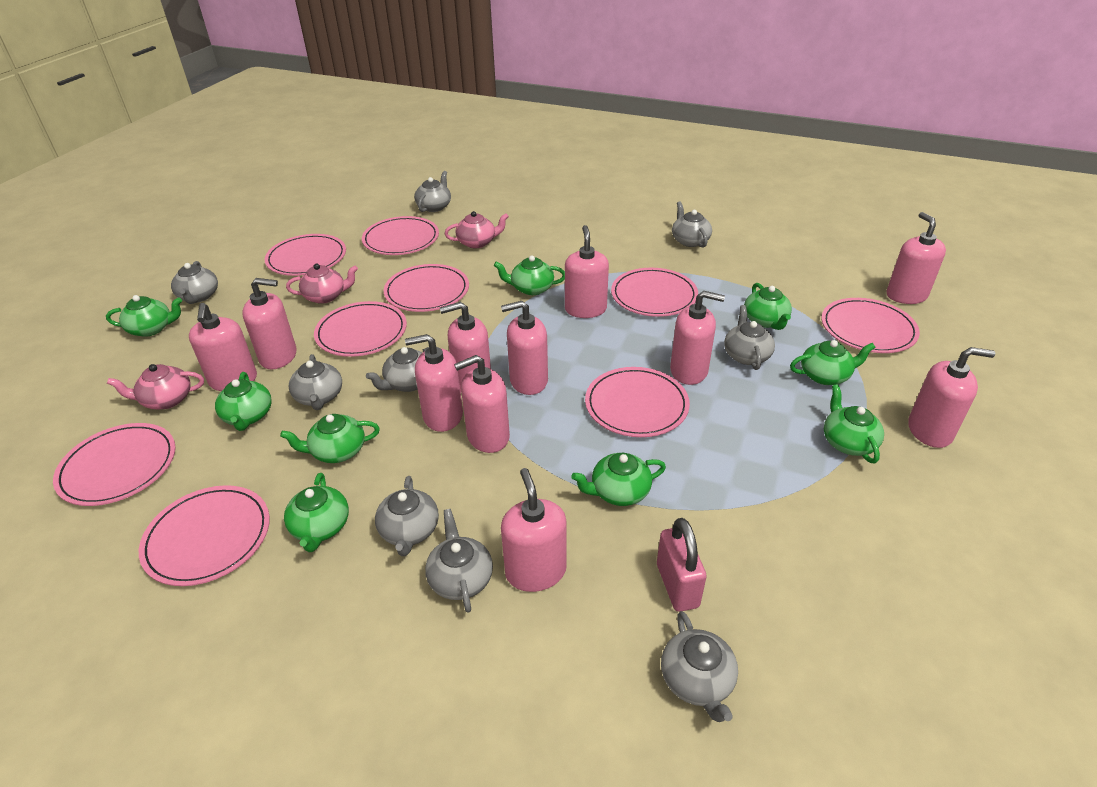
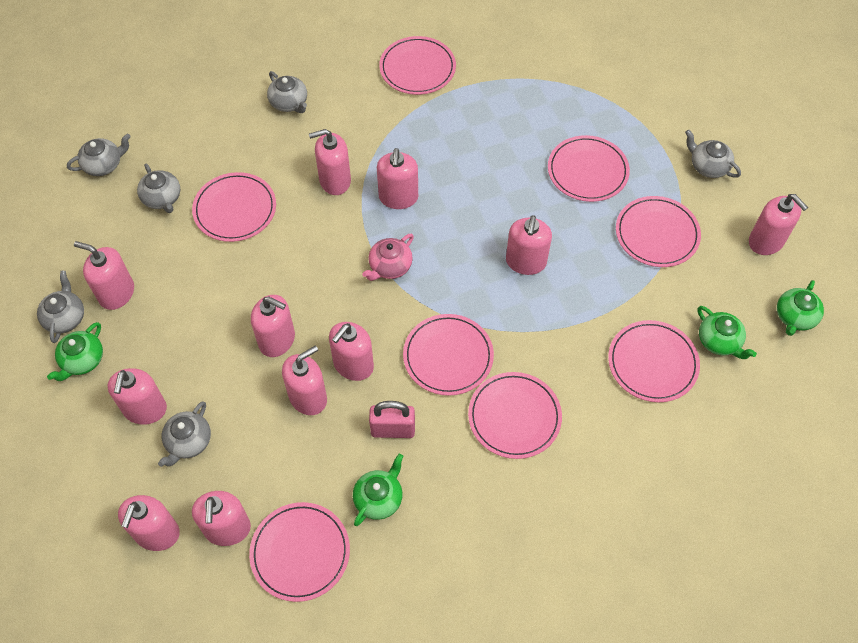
green teapot: [106,295,182,337] [215,372,272,431] [280,414,380,463] [284,473,349,552] [494,255,565,295] [571,453,666,506] [744,283,792,330] [790,340,876,385] [824,384,884,463] = 9 -> [47,322,103,381] [353,454,403,526] [697,306,757,359] [777,280,824,336] = 4
grey teapot: [171,261,218,304] [288,354,342,410] [366,347,429,392] [375,476,439,556] [414,171,451,212] [425,509,493,613] [661,611,738,722] [672,201,712,247] [724,305,775,370] = 9 -> [37,271,84,343] [67,134,131,176] [137,164,180,213] [158,401,211,467] [267,71,307,113] [685,130,741,178] = 6
pink plate: [53,423,176,506] [139,485,270,586] [265,234,346,276] [314,301,407,357] [362,216,439,255] [384,264,469,312] [585,367,690,437] [611,268,698,317] [821,298,920,353] = 9 -> [192,172,276,242] [249,502,350,602] [379,36,456,95] [403,314,494,396] [468,372,562,459] [548,135,630,202] [608,320,700,402] [616,196,701,267] = 8
pink teapot: [107,364,204,409] [286,264,358,304] [445,211,509,248] = 3 -> [362,234,414,281] = 1

